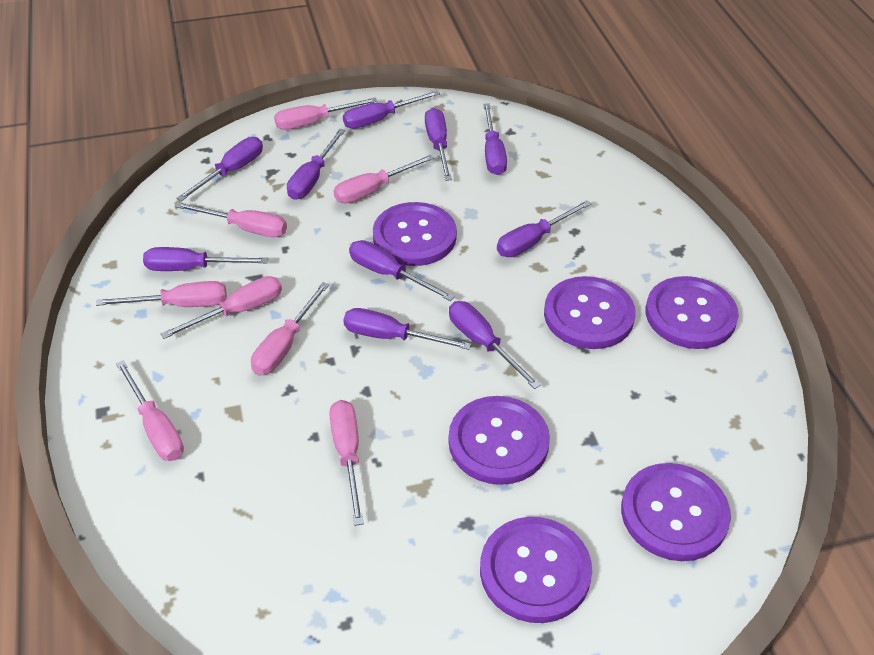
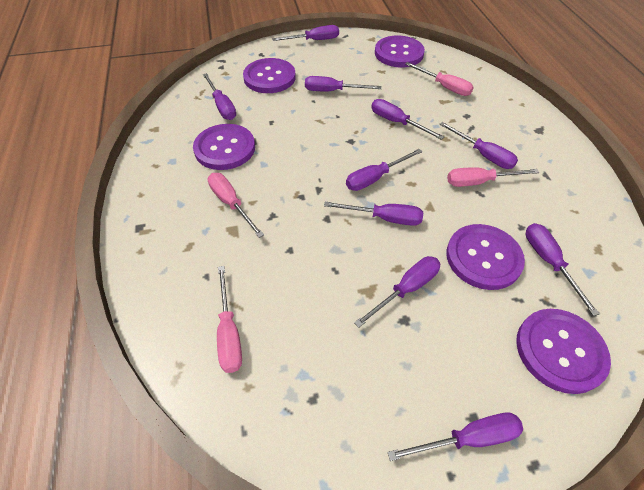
pink screwdriver: [96,281,227,307] [116,360,184,461] [161,276,282,339] [175,202,287,237] [251,282,329,375] [274,97,378,130] [329,400,364,526] [334,155,434,204] = 8 -> [208,173,264,238] [217,266,242,373] [405,62,474,96] [447,167,540,187] = 4
purple button: [373,202,457,266] [448,396,550,485] [480,517,592,623] [544,276,636,349] [621,463,731,561] [646,276,739,349] = 6 -> [193,124,255,170] [243,58,296,93] [375,35,425,67] [446,224,525,290] [516,309,611,394] = 5

